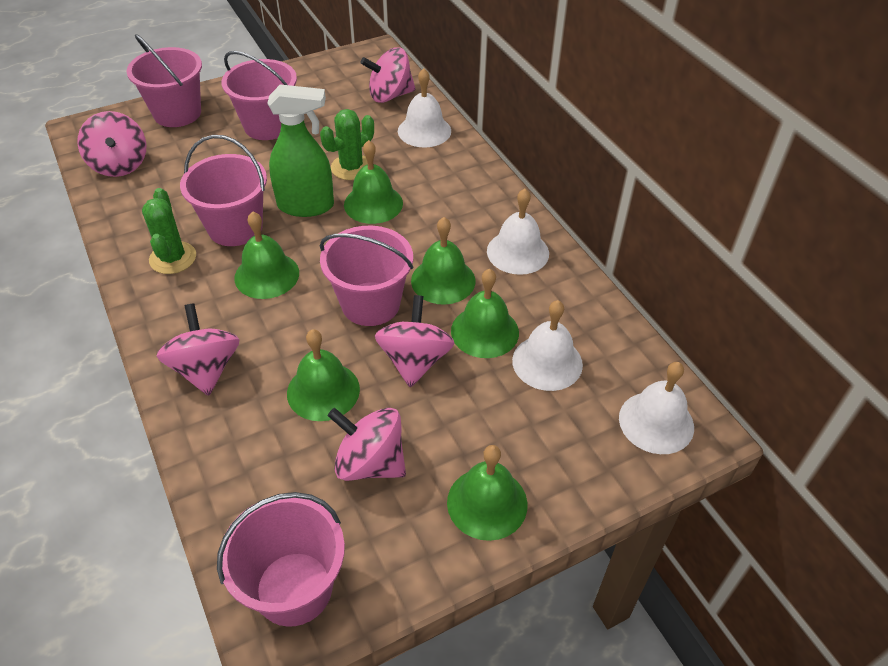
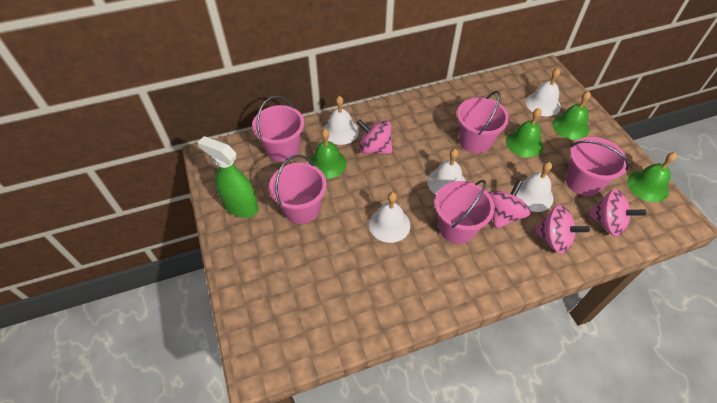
green bell: [234,211,299,299] [287,329,360,421] [344,140,403,224] [411,217,476,305] [447,445,528,541] [451,269,519,358] = 6 -> [309,129,347,179] [506,108,543,157] [553,91,591,140] [627,152,677,202] = 4
green cactus: [142,188,196,274] [320,109,374,180] = 2 -> none = 0
pink spinning top: [77,111,146,177] [157,303,240,396] [327,408,406,481] [360,47,416,103] [375,295,454,387] = 5 -> [357,119,393,154] [488,180,531,229] [533,205,590,254] [587,189,646,236] = 4
white bell: [398,68,451,147] [487,189,549,275] [512,300,583,391] [619,362,694,454] = 4 -> [323,96,359,145] [369,192,410,243] [427,149,466,195] [516,162,553,212] [526,68,561,116] = 5

